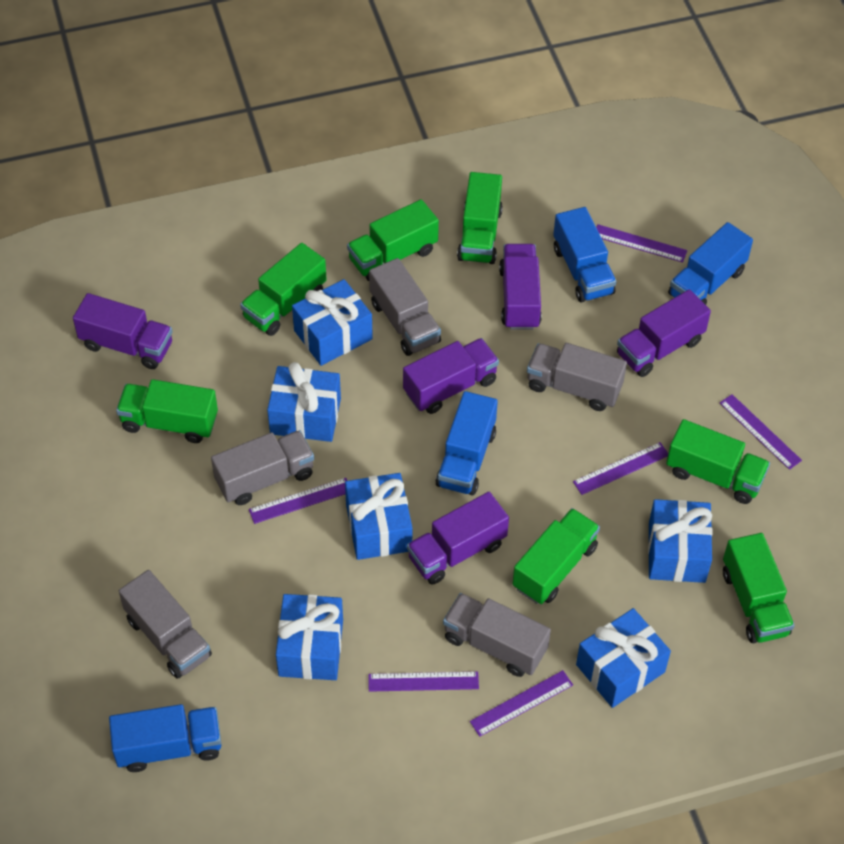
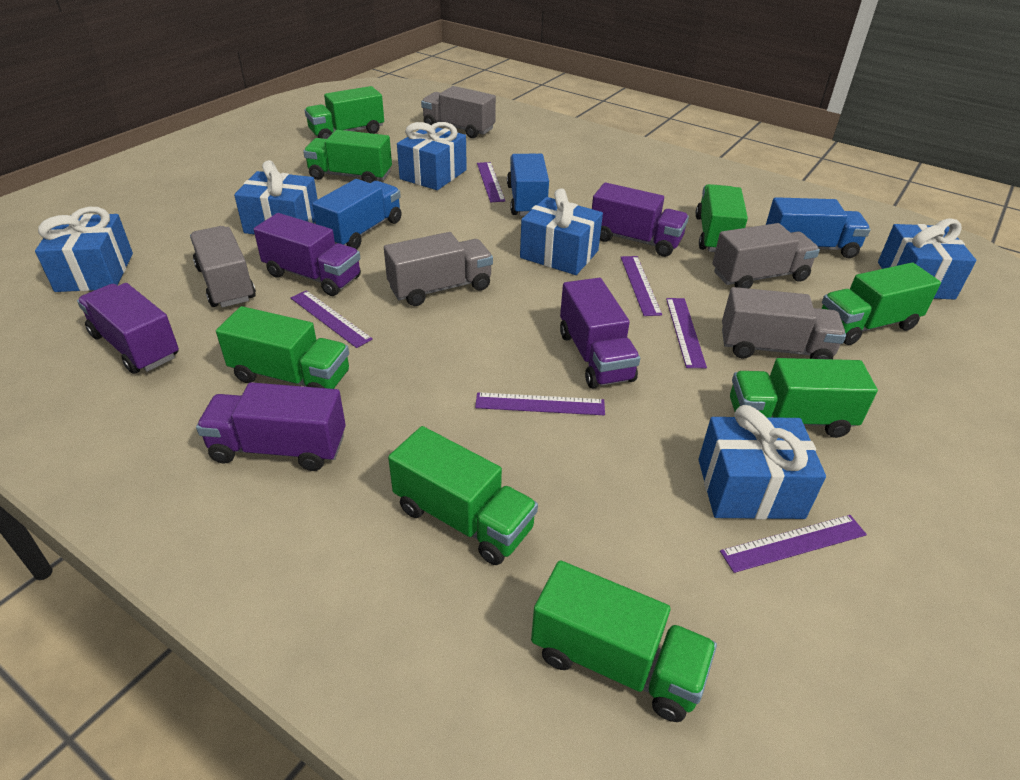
blue truck: [109,704,221,772] [436,391,498,495] [553,207,616,303] [668,222,753,305] = 4 -> [312,179,401,249] [507,154,549,216] [766,197,871,258] = 3
green truck: [116,379,218,443] [240,243,327,336] [347,199,439,281] [457,172,503,264] [512,508,600,604] [666,419,770,504] [723,533,795,643] = 7 -> [216,306,349,389] [303,130,392,183] [304,86,384,139] [388,426,538,565] [531,560,717,722] [695,184,748,252] [730,358,878,438] [822,263,941,345] = 8

